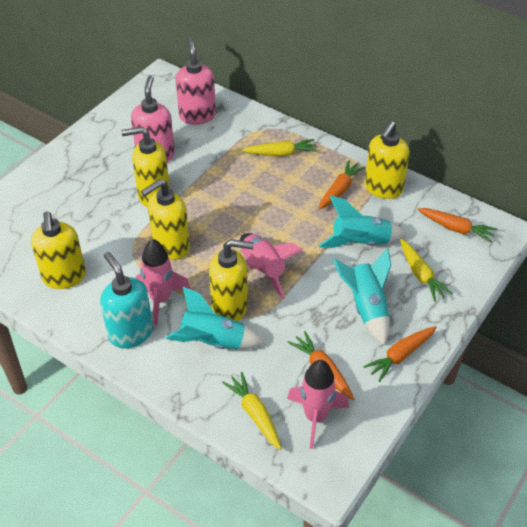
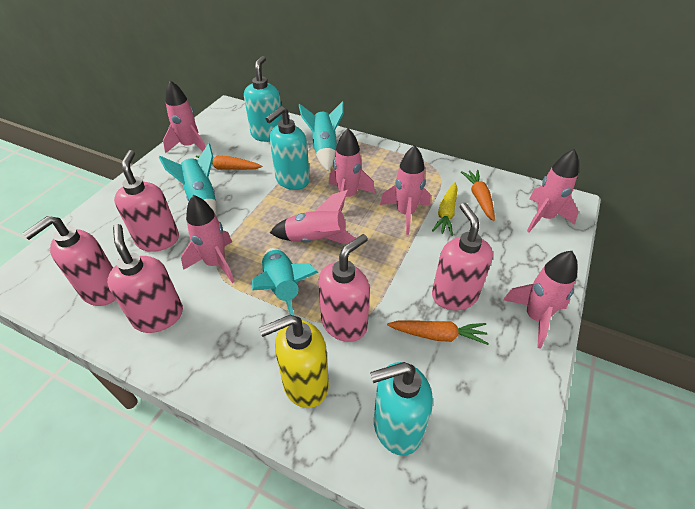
orange carrot: [287,331,354,400] [318,160,365,210] [363,326,437,382] [417,208,497,242] = 4 -> [196,156,262,170] [387,320,489,345] [461,170,495,221] = 3
pink rocket: [136,239,191,325] [240,233,303,299] [287,360,349,449] = 3 -> [163,80,206,153] [181,195,235,283] [270,190,356,244] [329,128,375,212] [380,145,431,235] [503,251,577,349] [527,149,579,232] = 7
pink soap dispenser: [131,75,175,162] [176,38,216,125] = 2 -> [22,216,116,306] [107,224,183,333] [114,150,179,252] [318,234,370,342] [432,203,493,310] = 5
turquoise soap dispenser: [100,252,153,348] = 1 -> [244,56,283,142] [265,106,310,190] [370,362,433,456] = 3
yellow carrot: [222,372,281,450] [242,139,317,156] [400,239,453,302] = 3 -> [432,182,458,236] = 1
yellow soap dispenser: [31,212,86,289] [121,127,170,208] [141,179,190,260] [209,239,254,321] [365,121,410,199] = 5 -> [259,315,329,408] = 1

